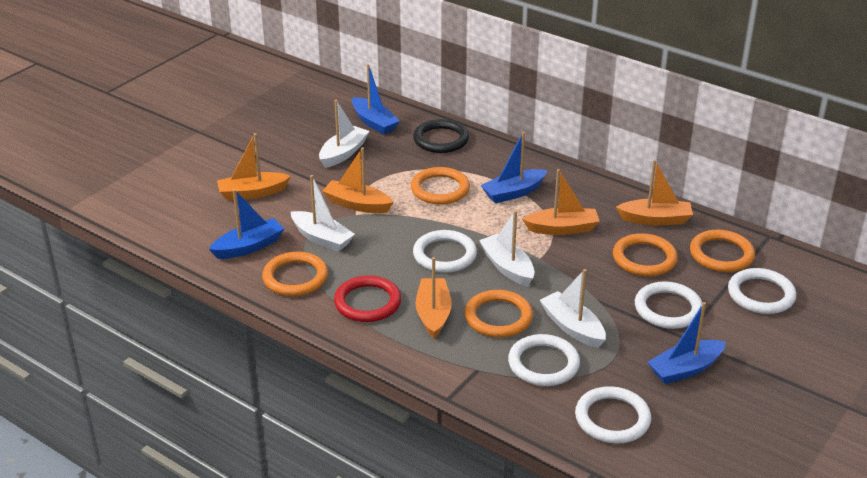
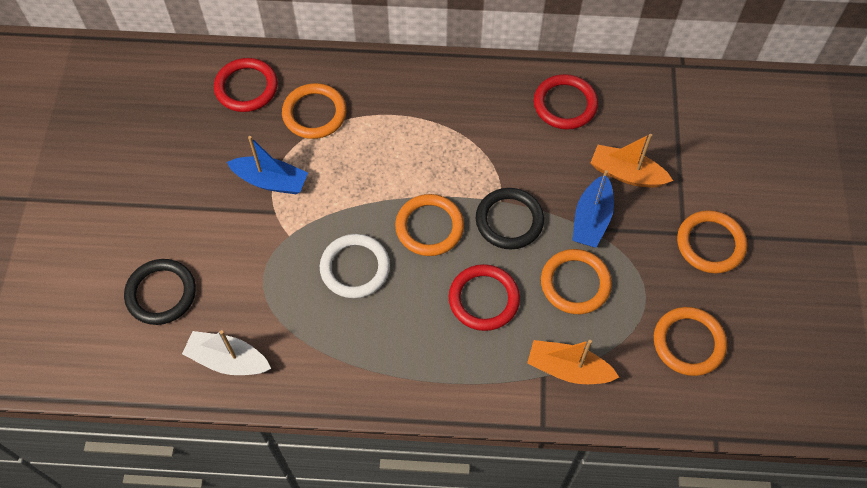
black ring: [413,119,469,153] = 1 -> [124,259,196,325] [476,188,544,249] = 2
blue boat: [209,189,284,259] [352,64,400,134] [481,132,547,203] [648,302,726,384] = 4 -> [227,136,308,194] [572,170,614,248] = 2
orange boat: [217,133,291,200] [322,147,394,213] [415,257,452,338] [522,169,600,235] [616,160,693,225] = 5 -> [527,340,619,384] [590,134,673,188] = 2
red ring: [334,276,401,322] = 1 -> [214,58,278,112] [449,264,520,331] [534,74,598,129] = 3
white boat: [291,175,355,252] [319,100,369,168] [479,210,535,286] [540,269,606,348] = 4 -> [182,330,271,375] = 1
white ring: [413,230,477,273] [508,334,580,386] [575,386,651,444] [635,281,702,329] [728,268,796,314] = 5 -> [320,234,390,298] = 1

